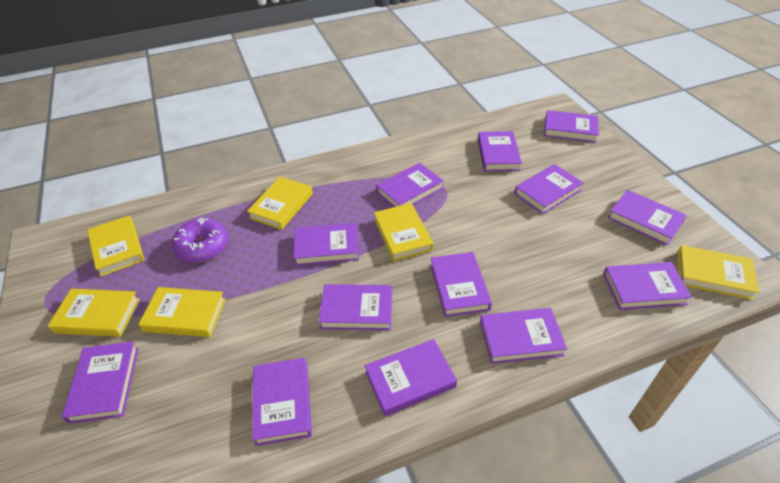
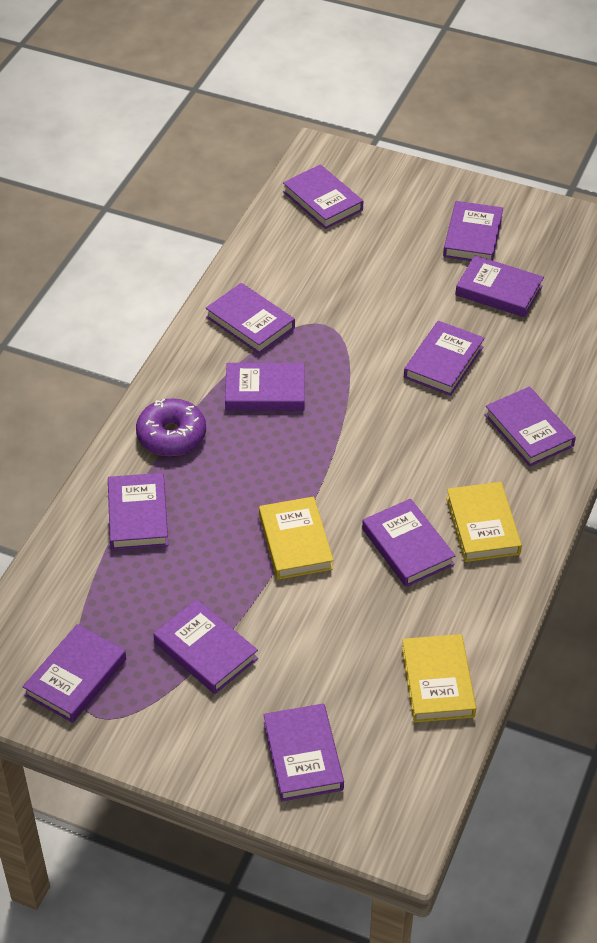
purple book: [62,341,139,424] [252,358,312,446] [294,223,359,266] [318,284,392,330] [365,339,457,416] [376,163,444,207] [430,252,492,317] [478,131,522,171] [480,308,567,364] [514,164,584,214] [544,110,599,143] [603,262,692,310] [608,190,687,246] = 13 -> [22,624,126,723] [108,473,168,550] [153,600,258,694] [206,283,295,354] [225,363,305,411] [263,704,344,801] [283,164,363,229] [362,499,455,587] [404,321,485,396] [443,201,503,261] [455,255,544,317] [485,387,576,467] = 12
yellow book: [48,289,140,337] [87,216,145,277] [139,287,226,337] [247,177,313,230] [374,203,433,261] [677,245,759,300] = 6 -> [259,496,334,580] [402,634,476,723] [446,482,522,562] = 3

